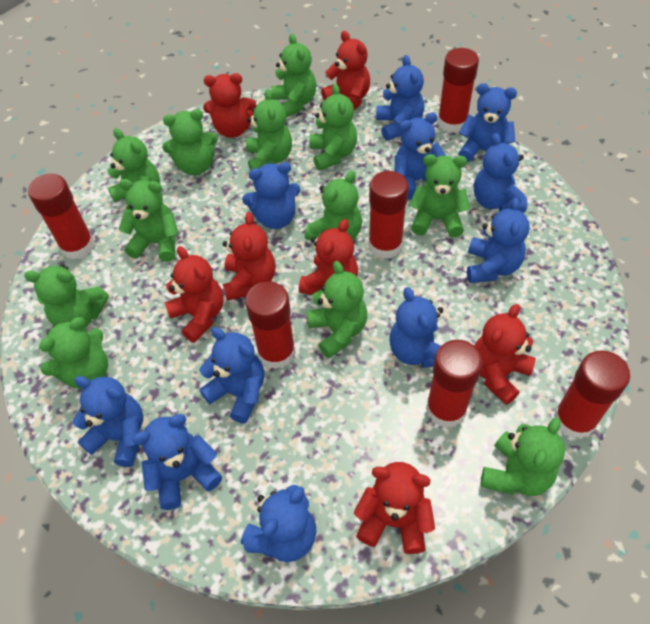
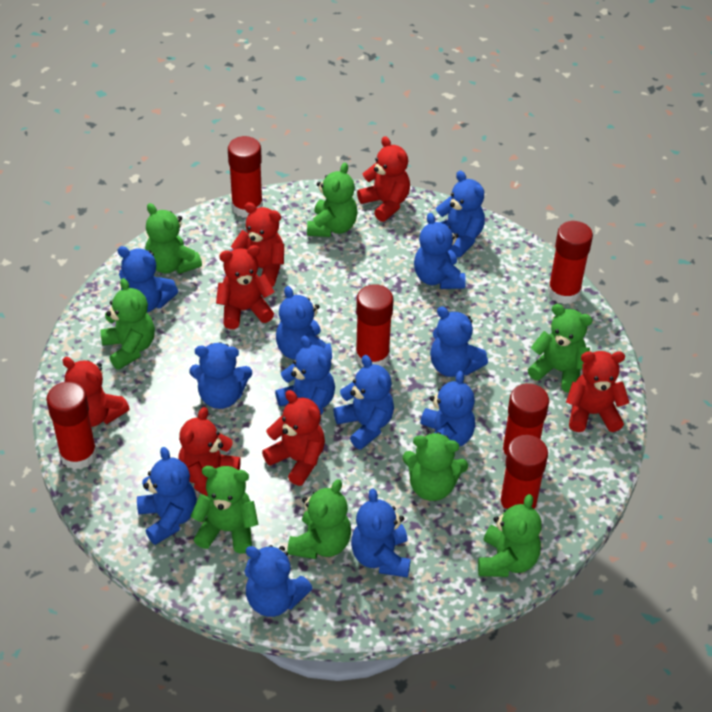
blue teddy bear: [73,376,143,467] [132,414,222,510] [199,327,264,423] [241,485,316,562] [242,162,300,229] [376,55,424,141] [390,287,443,368] [395,112,446,200] [458,83,517,162] [467,197,530,283] [474,133,527,212] = 11 -> [118,246,178,312] [137,447,197,545] [190,342,252,409] [244,545,313,617] [275,336,335,415] [276,286,332,360] [333,355,394,449] [351,489,411,577] [414,213,466,289] [420,371,475,447] [430,306,488,377] [436,171,485,257] = 12
green teddy bear: [24,264,109,328] [39,317,108,389] [108,128,160,210] [119,179,178,262] [162,109,218,175] [246,89,292,171] [271,34,316,117] [305,171,362,240] [306,261,367,358] [309,84,357,171] [409,154,470,237] [480,418,565,496] = 12 -> [100,278,155,370] [145,203,202,274] [191,466,258,554] [287,479,351,559] [307,162,358,237] [402,432,468,501] [478,494,542,577] [528,304,593,393] = 8

